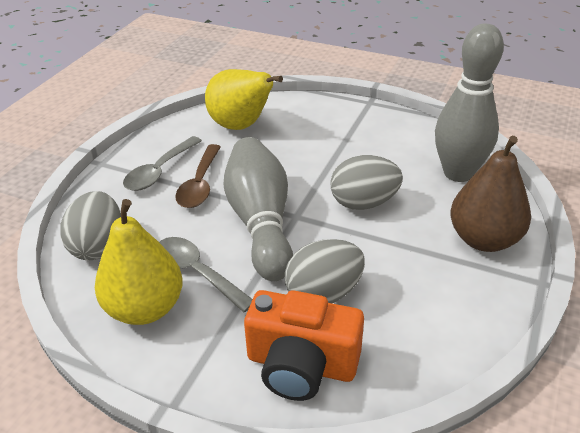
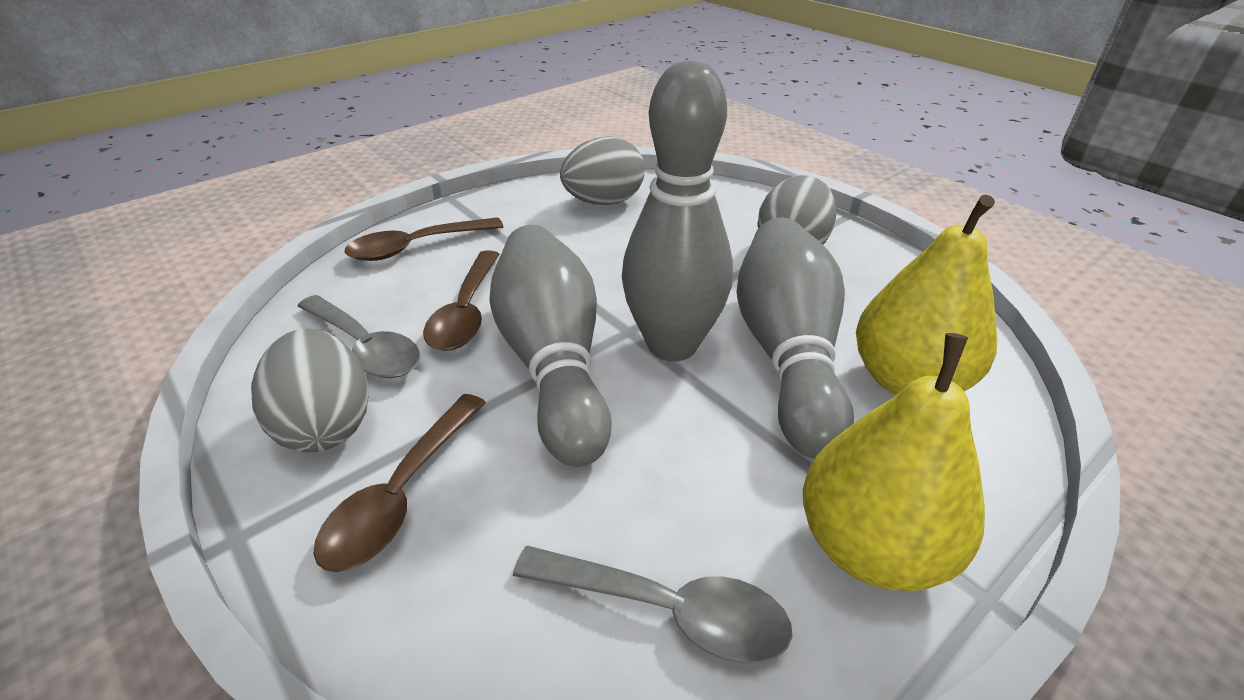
brown pear: [450,136,531,252] = 1 -> none = 0
brown spoon: [175,144,221,208] = 1 -> [313,394,486,572] [345,217,503,261] [423,250,500,351] = 3
grey bowling pin: [224,137,293,281] [435,24,504,182] = 2 -> [489,225,612,467] [622,61,733,361] [736,218,854,459] = 3
orange camera: [244,290,364,401] = 1 -> none = 0

